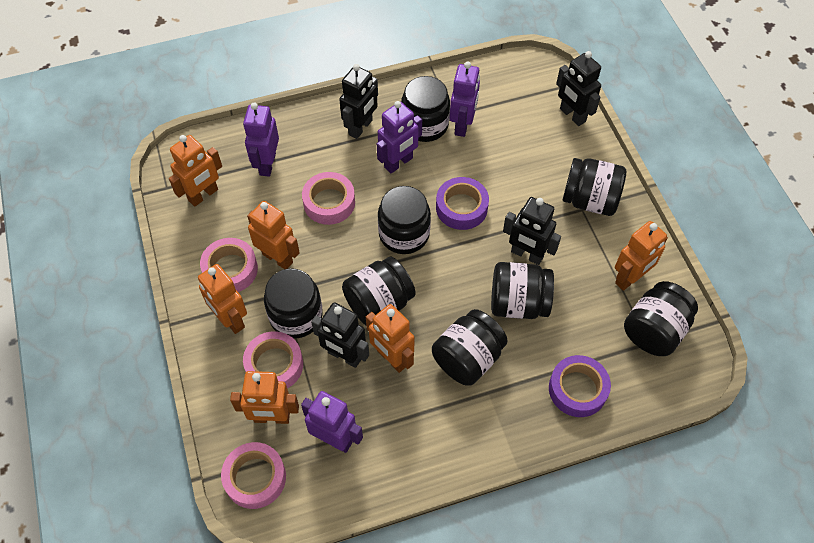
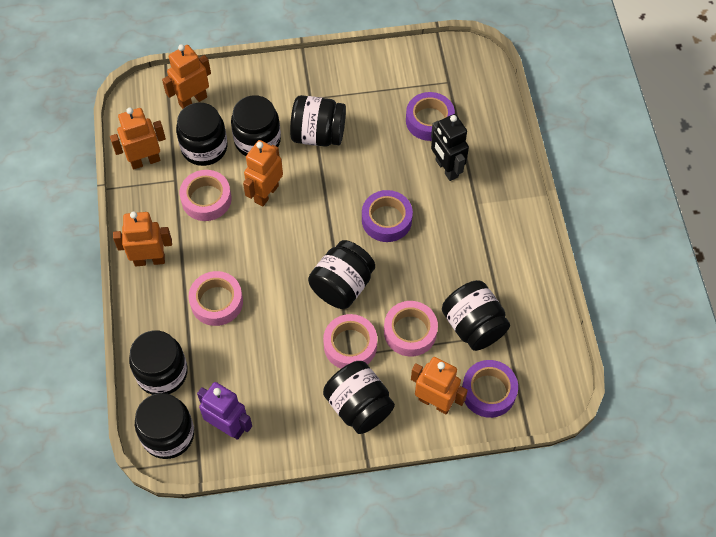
black robot: [311,302,369,368] [339,64,378,139] [503,197,561,265] [556,51,601,126] = 4 -> [431,114,469,181] = 1
orange robot: [169,135,222,207] [198,264,247,334] [230,371,299,424] [247,201,300,269] [366,304,415,373] [615,221,668,291] = 6 -> [110,107,166,170] [113,211,172,266] [162,44,211,109] [243,140,283,207] [411,357,468,414] = 5
purple robot: [243,102,279,177] [301,391,363,453] [377,101,422,173] [449,61,480,137] = 4 -> [197,382,252,440] = 1
purple tape: [436,177,489,230] [549,355,611,417] = 2 -> [362,190,413,242] [406,92,455,141] [462,360,518,418] = 3

